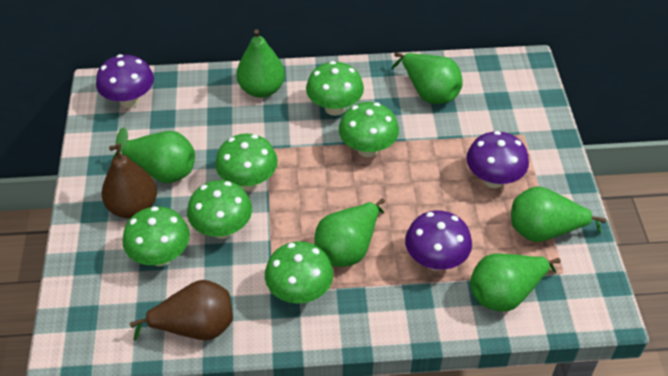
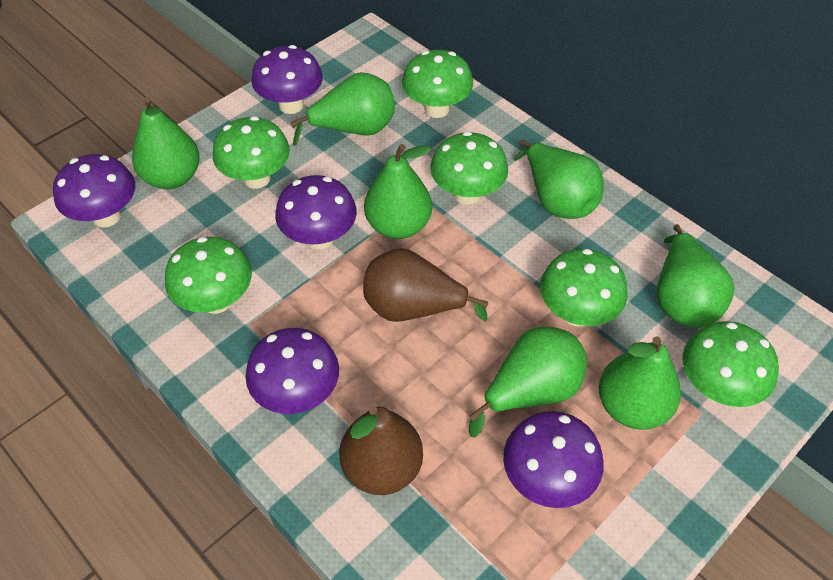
green pear: [109,131,195,183] [236,29,285,98] [314,198,385,267] [392,52,463,104] [470,253,561,312] [511,186,606,242] = 6 -> [132,97,200,189] [290,72,395,146] [364,144,432,239] [469,327,587,438] [514,140,604,219] [599,337,681,430] [656,224,734,328] = 7
purple mushroom: [96,54,154,108] [405,210,472,271] [466,131,529,188] = 3 -> [53,154,135,228] [246,328,339,414] [251,45,323,114] [275,175,357,250] [503,411,604,508] = 5

